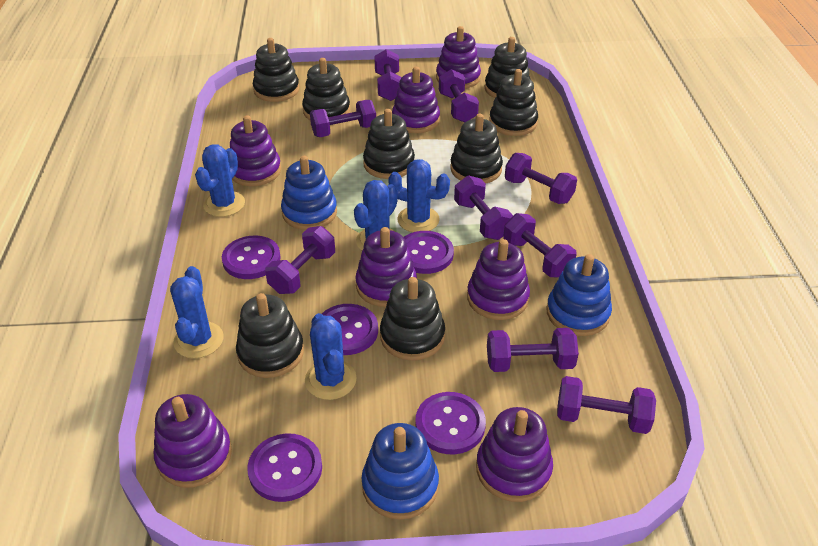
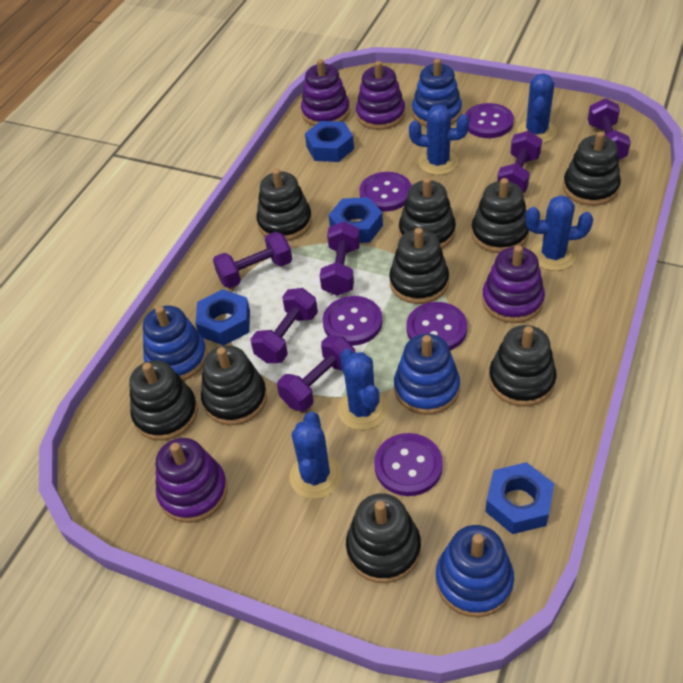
black stacking toy: [236,293,304,378] [253,38,299,102] [302,58,350,120] [363,109,415,179] [380,277,445,361] [450,114,503,184] [485,37,530,98] [489,69,538,136] = 8 -> [129,360,198,441] [201,345,267,425] [256,169,312,241] [346,493,421,583] [389,228,449,304] [399,177,456,249] [471,178,529,253] [489,325,557,407] [563,132,621,206] = 9
blue nut: none = 0 -> [195,289,250,346] [305,121,354,162] [329,197,383,243] [485,462,554,534] = 4
blue stacking toy: [281,156,337,230] [361,423,439,520] [546,254,612,336] = 3 -> [143,306,207,381] [394,334,460,415] [412,59,462,127] [436,525,514,618] = 4
purple dumbbell: [265,226,335,294] [310,100,376,137] [374,49,402,101] [439,69,479,122] [454,175,513,240] [487,328,579,372] [503,213,577,277] [505,153,577,204] [557,376,656,434] = 9 -> [213,231,292,288] [251,288,318,363] [277,335,355,411] [320,221,360,296] [497,131,542,193] [588,98,631,160] = 6
purple stacking toy: [153,394,232,488] [230,115,281,186] [355,227,417,307] [392,67,440,133] [436,26,481,89] [467,239,530,320] [476,407,553,502] = 7 -> [155,438,228,523] [301,59,350,126] [356,61,405,130] [482,245,545,323] = 4

